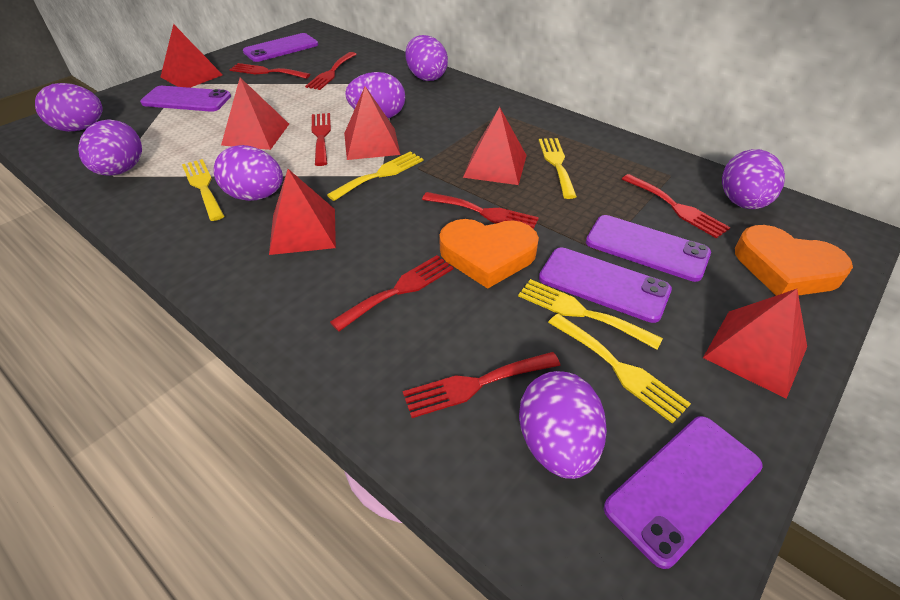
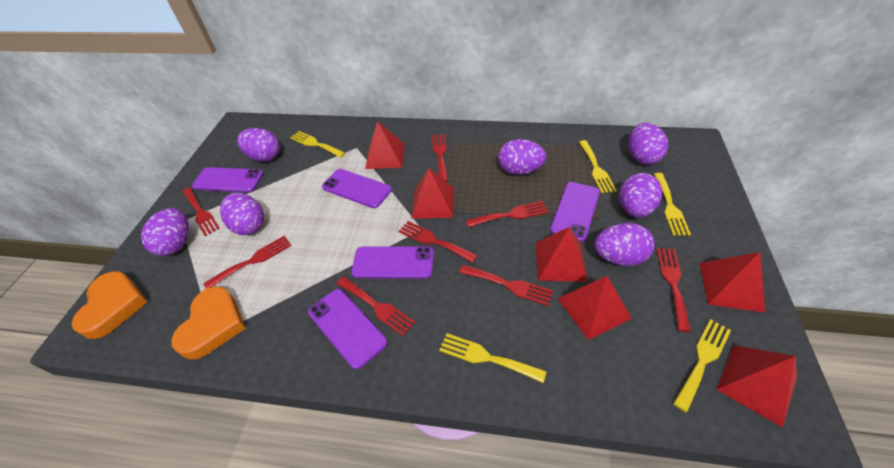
red fork: [229,63,310,79] [305,52,357,90] [311,113,331,166] [330,255,454,332] [403,352,561,418] [422,192,539,228] [622,174,731,238] = 7 -> [182,187,220,236] [203,236,291,289] [337,277,415,336] [399,221,478,263] [432,134,448,181] [459,265,553,306] [466,201,549,227] [656,248,691,332] = 8

